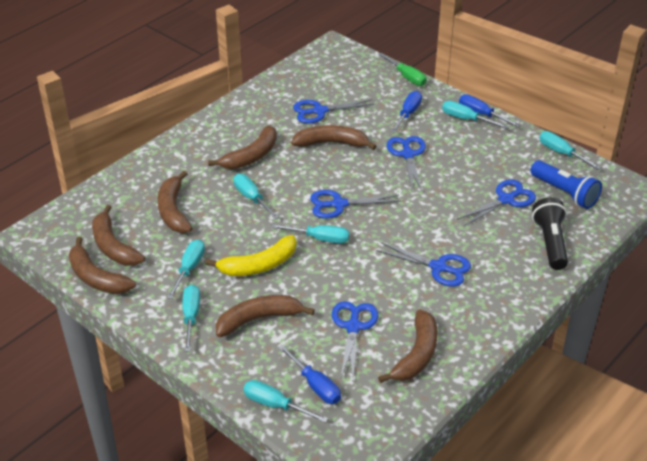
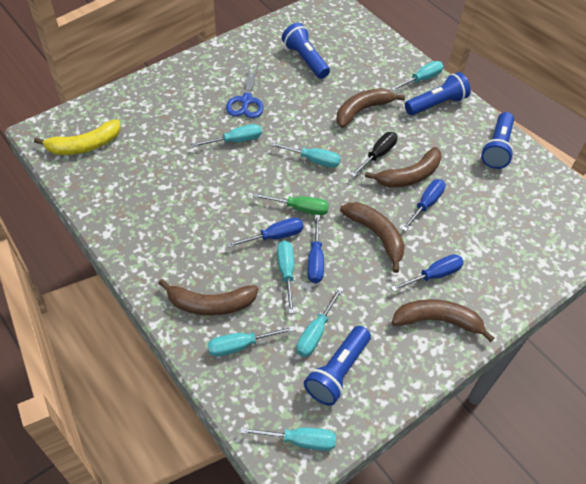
black flashlight: [532,197,568,270] = 1 -> none = 0
black screwdriver: none = 0 -> [351,132,398,177] = 1
blue flashlight: [530,160,602,209] = 1 -> [282,23,330,79] [304,326,371,406] [405,72,471,115] [481,112,514,169] = 4
blue scissors: [293,99,375,124] [310,190,400,219] [332,301,378,378] [376,242,471,287] [387,136,426,191] [457,180,536,226] = 6 -> [226,64,264,118] = 1
blue screwdriver: [278,344,341,404] [391,91,422,133] [459,95,520,127] = 3 -> [227,218,304,248] [307,215,324,283] [391,254,464,292] [402,179,446,231] = 4
brown banana: [69,237,136,294] [92,205,145,266] [157,171,192,233] [208,125,277,169] [216,295,315,337] [291,125,377,150] [378,309,438,383] = 7 -> [158,279,258,316] [337,88,405,128] [340,202,405,273] [365,147,441,188] [391,299,494,342] = 5

